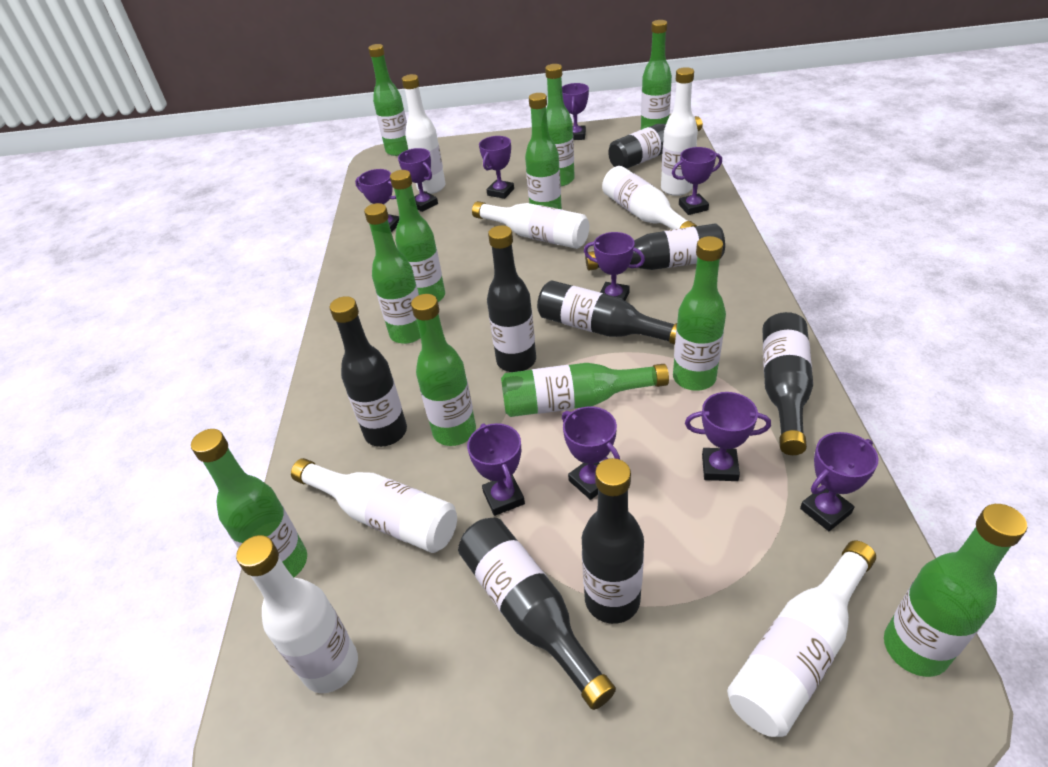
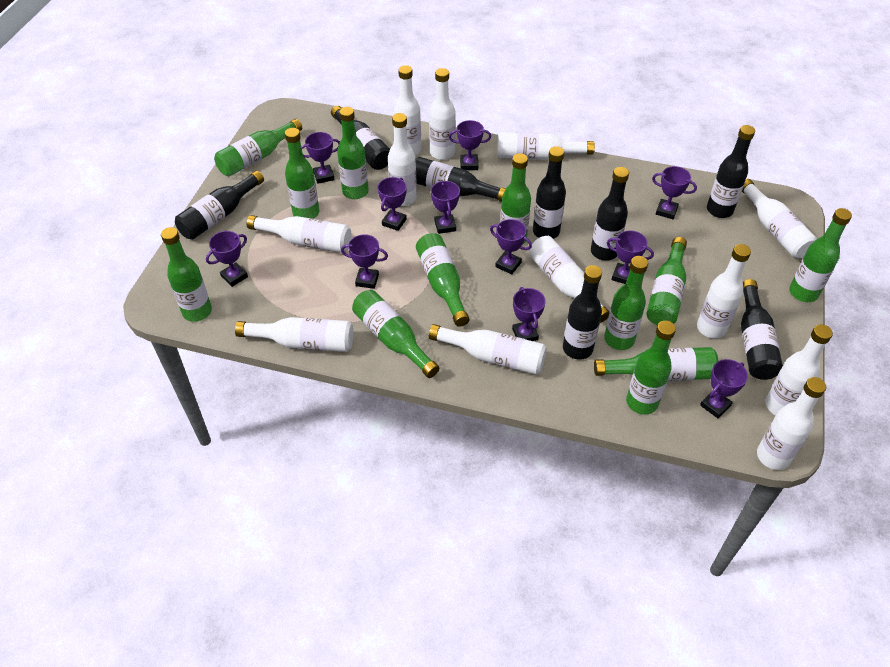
green bottle: [191,429,307,577] [364,203,421,344] [368,44,408,156] [390,170,445,302] [411,294,476,446] [501,363,669,417] [525,93,562,209] [545,64,575,186] [641,20,672,130] [673,236,726,391] [884,504,1027,677] = 11 -> [161,227,212,322] [214,119,302,176] [285,128,319,219] [337,107,369,199] [352,290,439,378] [416,233,469,327] [500,153,531,245] [594,347,719,381] [604,256,648,350] [626,321,676,414] [646,237,687,325] [789,208,852,302] = 12
purple trophy: [355,169,399,233] [398,148,438,212] [467,423,525,516] [479,136,514,199] [562,83,589,140] [562,407,620,500] [584,232,645,301] [672,147,722,215] [685,392,771,481] [800,432,879,531] = 10 -> [206,231,248,287] [301,132,340,184] [341,234,388,289] [378,177,407,231] [431,180,460,234] [449,120,491,170] [490,219,532,274] [512,287,546,341] [607,230,654,284] [652,166,697,219] [700,359,748,418] = 11
white bottle: [236,535,358,693] [291,458,457,553] [402,74,446,194] [472,201,589,249] [602,166,697,230] [661,67,698,196] [727,541,876,737] = 7 -> [235,317,353,352] [247,215,351,253] [388,113,417,206] [394,65,421,155] [429,68,456,160] [429,324,547,375] [497,132,595,159] [529,236,610,323] [697,244,751,338] [742,179,817,258] [757,377,826,470] [765,324,833,415] = 12

